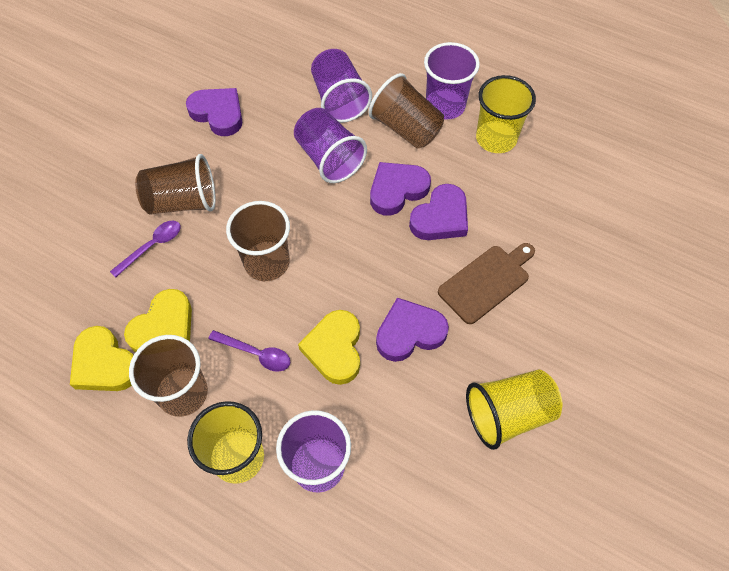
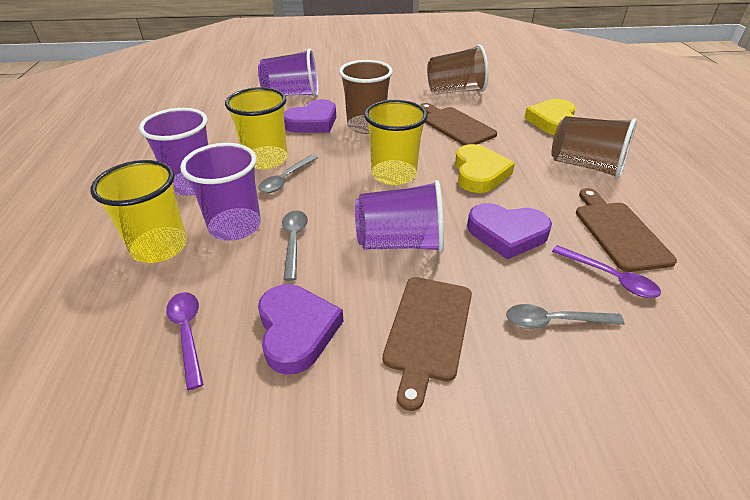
brown cup: [129,335,208,417] [135,154,216,215] [226,201,290,281] [369,73,444,149] = 4 -> [339,60,393,134] [427,44,488,95] [551,116,637,179] = 3
brown cutting board: [438,243,535,324] = 1 -> [383,277,472,411] [420,103,497,146] [576,188,677,272] = 3
grey spoon: none = 0 -> [258,155,318,193] [282,210,308,281] [506,304,624,329] = 3
purple heart: [186,88,242,136] [370,162,431,216] [376,298,449,362] [409,184,468,240] = 4 -> [258,284,343,375] [284,99,336,133] [467,203,552,260] = 3
yellow heart: [70,326,133,391] [124,289,192,352] [298,310,360,385] = 3 -> [455,144,515,193] [524,99,576,135] = 2

